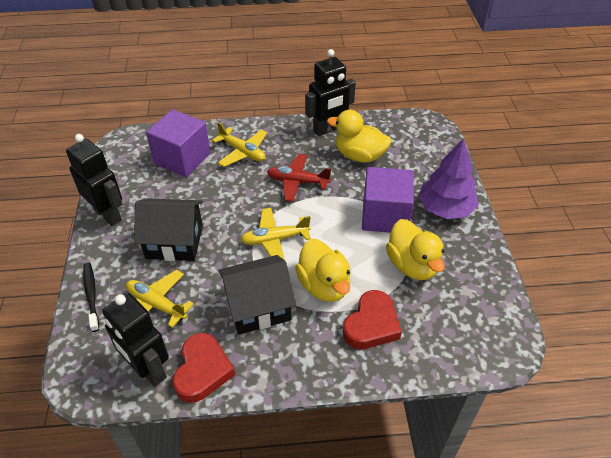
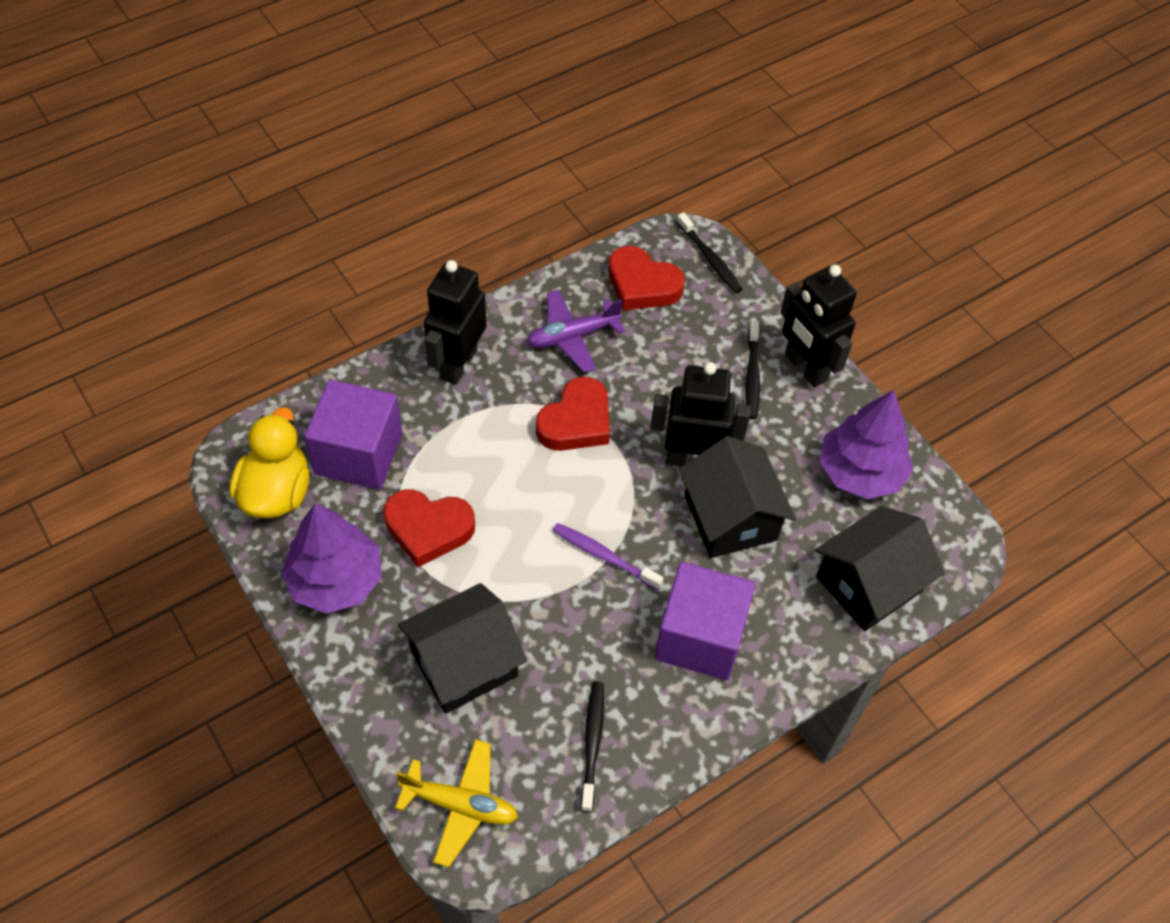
black house: [134,199,203,261] [218,255,296,335] = 2 -> [398,583,527,714] [679,436,796,558] [815,506,945,631] = 3
black toothbrush: [83,263,99,332] = 1 -> [581,681,604,812] [677,212,743,293] [745,321,760,419] = 3
purple plane: none = 0 -> [527,290,625,373] = 1
purple toothbrush: none = 0 -> [552,523,664,590] = 1
purple tree: [418,139,479,219] = 1 -> [281,503,382,614] [819,390,913,499] = 2
red heart: [172,333,235,403] [343,290,402,349] = 2 -> [383,489,475,567] [536,377,610,451] [608,246,685,310] = 3
red plane: [267,154,331,202] = 1 -> none = 0
yellow duck: [295,239,351,302] [327,110,391,162] [386,219,445,280] = 3 -> [230,407,309,518] = 1
yellow plane: [126,270,194,328] [212,122,267,167] [241,208,311,260] = 3 -> [395,739,518,867] = 1

